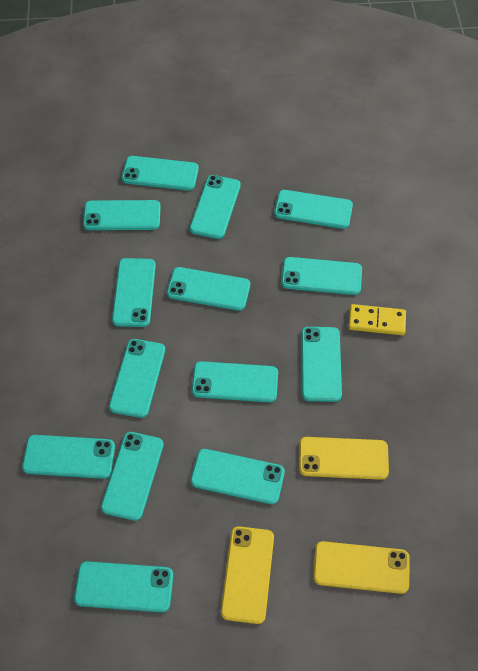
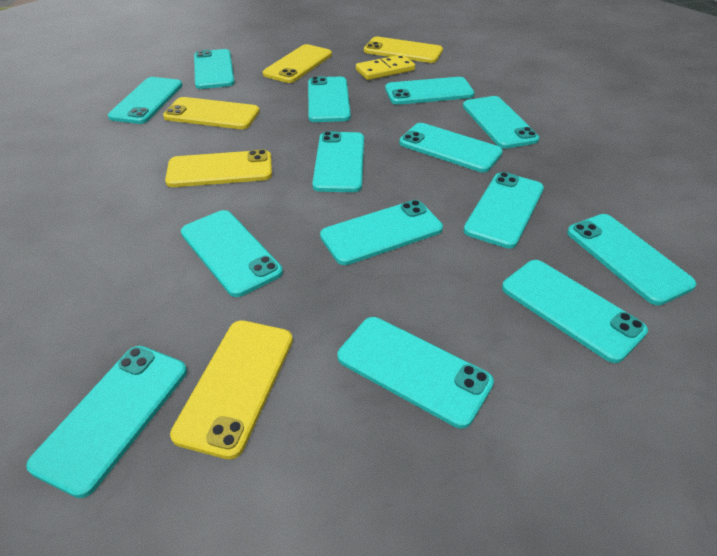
yellow phone: [221,526,274,624] [299,437,389,480] [313,541,410,594] = 3 -> [163,97,260,129] [165,150,272,187] [170,320,293,460] [263,44,332,83] [364,37,443,63] = 5

